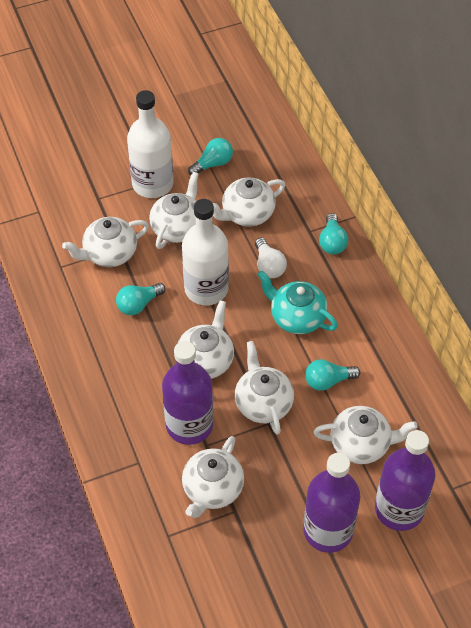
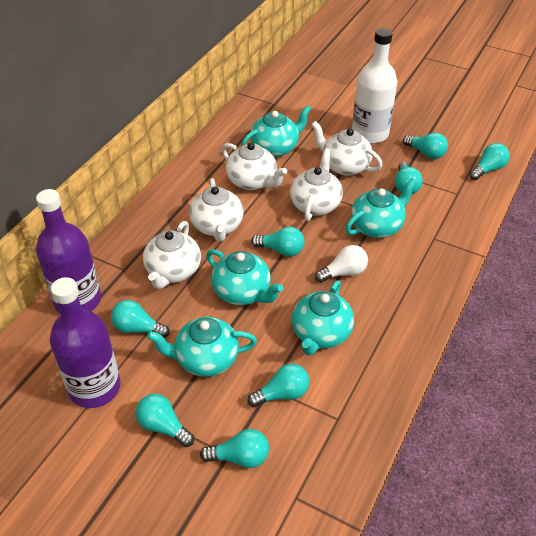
purple bottle: [162,341,214,445] [303,453,360,553] [375,430,435,531] = 3 -> [36,189,101,313] [50,277,120,408] = 2
turquoise light bulb: [116,283,166,315] [188,138,233,175] [305,359,360,391] [319,213,348,254] = 4 -> [111,300,170,338] [136,394,194,447] [200,429,269,468] [248,364,309,407] [251,227,305,256] [395,162,423,194] [403,133,448,159] [469,143,510,180] = 8
turquoise teapot: [257,270,338,334] = 1 -> [147,317,257,377] [206,249,283,305] [241,105,311,157] [292,280,354,355] [345,178,417,238] = 5
white bottle: [127,90,173,198] [182,199,229,305] = 2 -> [352,28,397,144] = 1
white teapot: [62,217,149,267] [149,172,199,249] [177,300,234,379] [182,436,244,518] [213,177,285,227] [235,341,294,435] [314,406,418,464] = 7 -> [143,221,201,289] [189,178,244,241] [222,142,287,190] [290,148,343,221] [311,121,383,176] = 5

